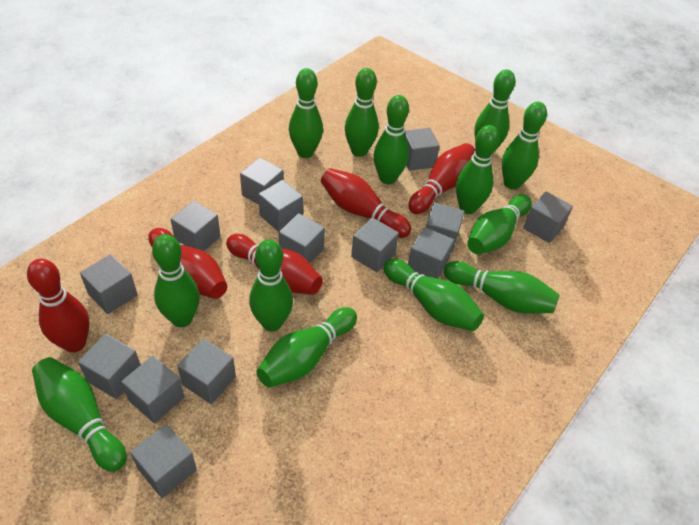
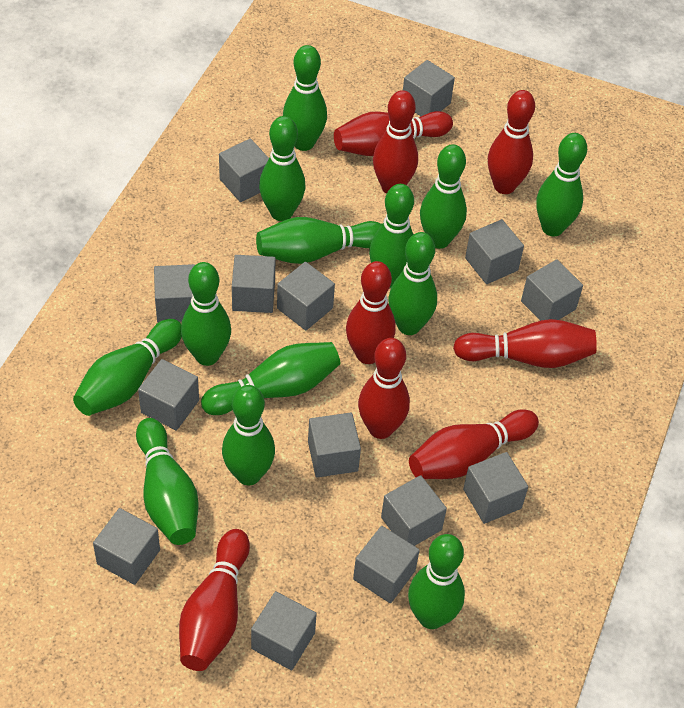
red bowling pin: [27,259,90,353] [148,228,227,299] [226,234,323,295] [321,168,411,238] [408,143,475,214] = 5 -> [179,529,250,671] [334,111,453,156] [346,261,396,364] [358,338,410,439] [373,90,418,194] [409,409,539,479] [453,319,597,368] [488,90,535,194] = 8

